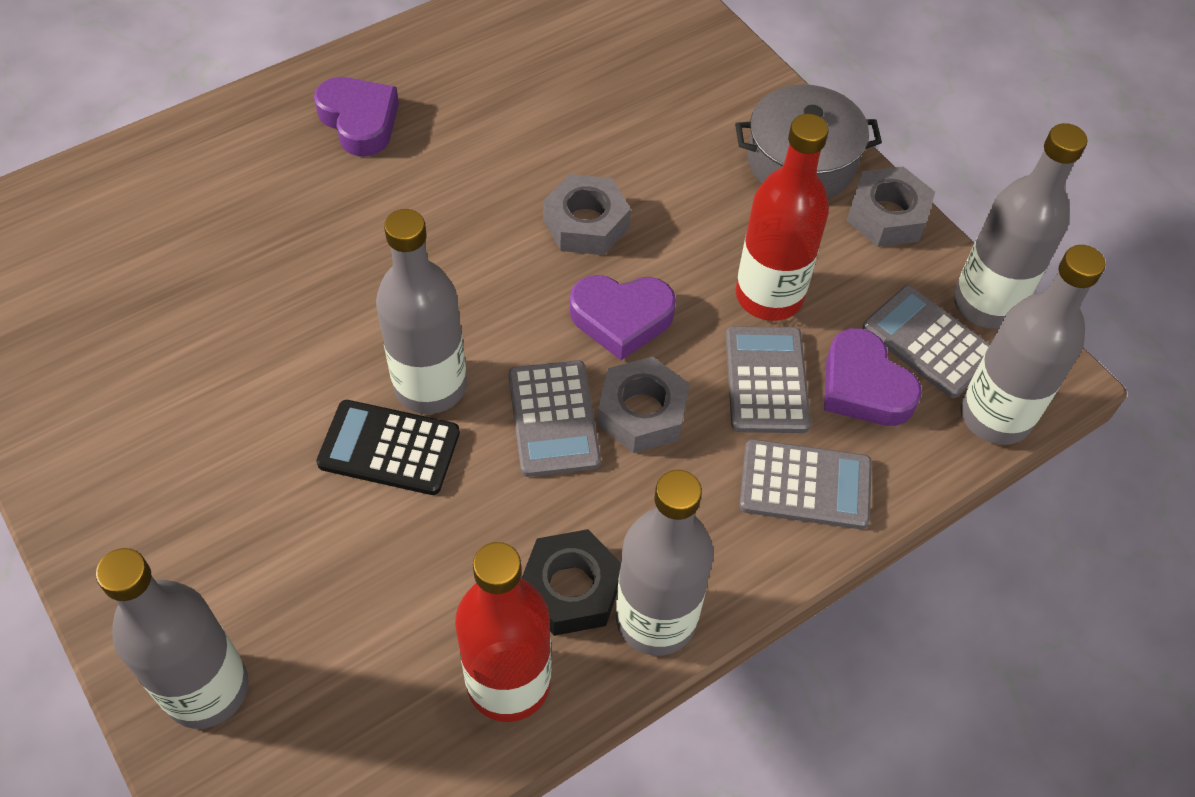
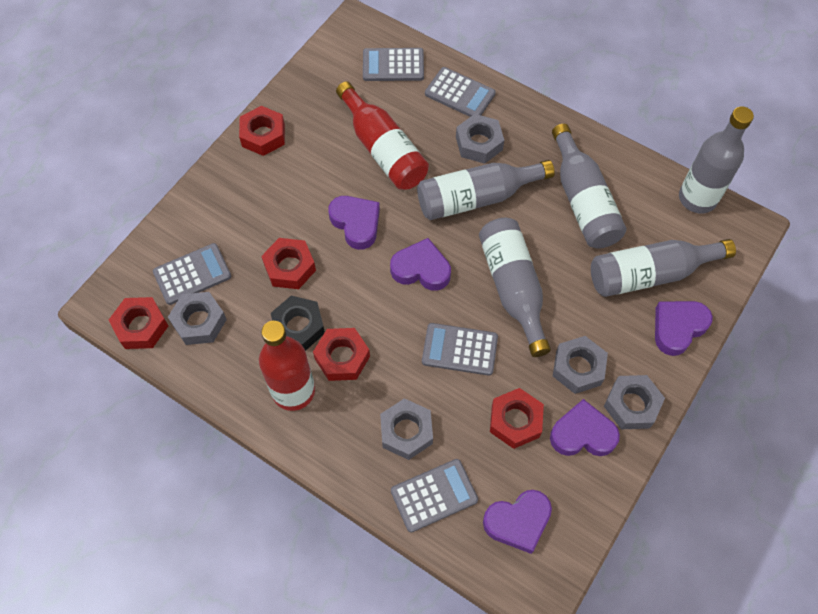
black calculator: [316,400,460,495] = 1 -> none = 0
grey calculator: [508,360,601,477] [725,326,811,433] [739,439,872,529] [863,285,990,398] = 4 -> [153,243,231,305] [363,48,424,81] [391,459,478,532] [422,323,498,376] [425,67,495,117] = 5
grey nut: [543,174,631,255] [597,356,690,453] [846,166,935,247] = 3 -> [168,292,227,345] [380,398,433,460] [456,114,504,164] [553,336,608,394] [604,375,665,429] = 5
grey pot: [735,84,882,199] = 1 -> none = 0
purple heart: [314,77,399,156] [570,275,676,360] [824,328,922,426] = 3 -> [328,196,380,250] [390,238,451,291] [483,490,552,554] [550,399,620,456] [655,301,713,356] = 5
red nut: none = 0 -> [109,297,168,349] [239,106,285,156] [261,238,316,289] [313,328,370,381] [490,388,544,449] = 5

